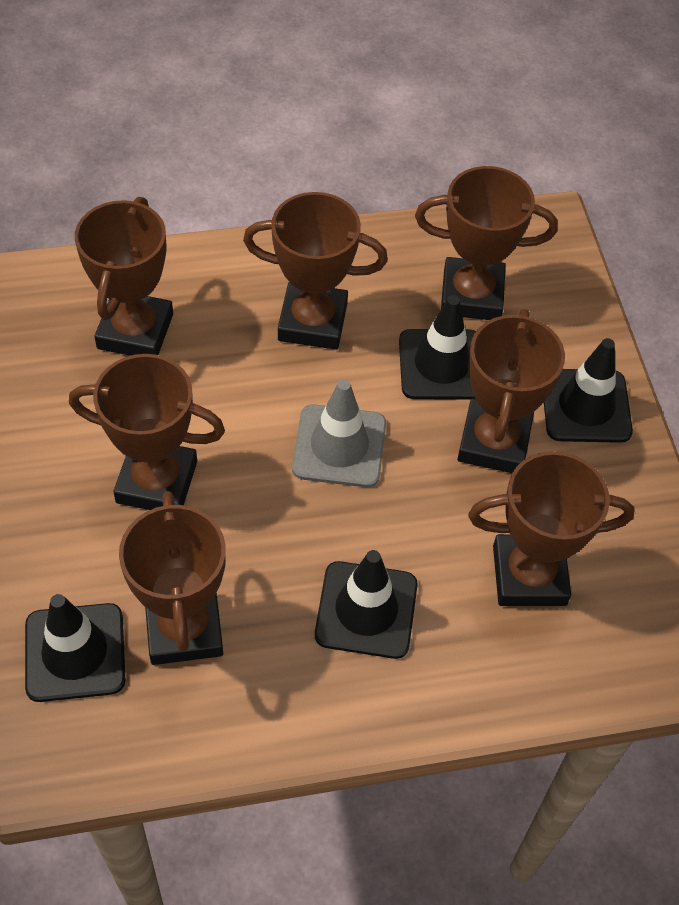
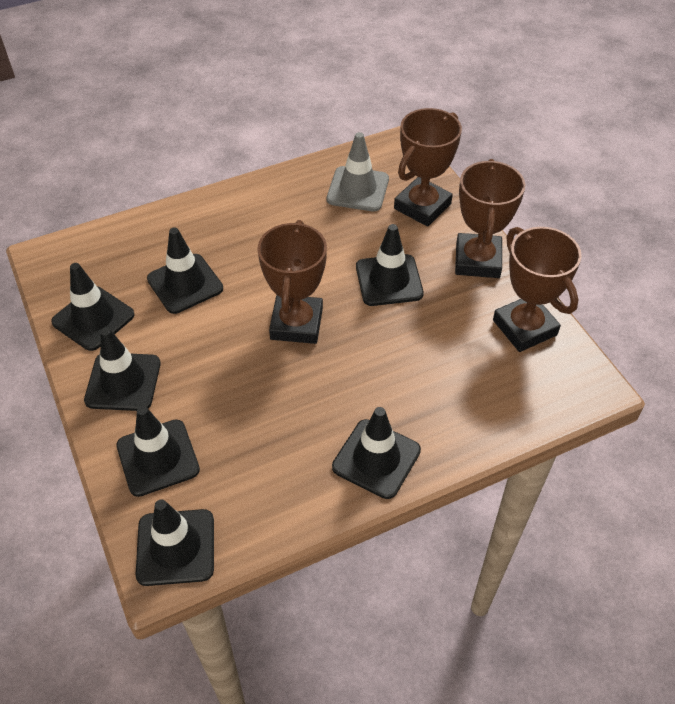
black traffic cone: [25,594,125,702] [315,550,418,659] [399,295,476,399] [544,338,633,443] = 4 -> [51,263,135,351] [84,328,161,411] [116,406,200,497] [136,499,214,586] [147,227,223,314] [332,407,421,499] [356,224,424,306] = 7
brown trophy: [69,354,225,510] [75,197,173,356] [119,491,226,665] [243,192,388,350] [415,166,558,320] [458,309,565,473] [468,451,635,606] = 7 -> [257,220,327,344] [394,108,462,227] [455,159,525,278] [493,227,582,352] = 4

